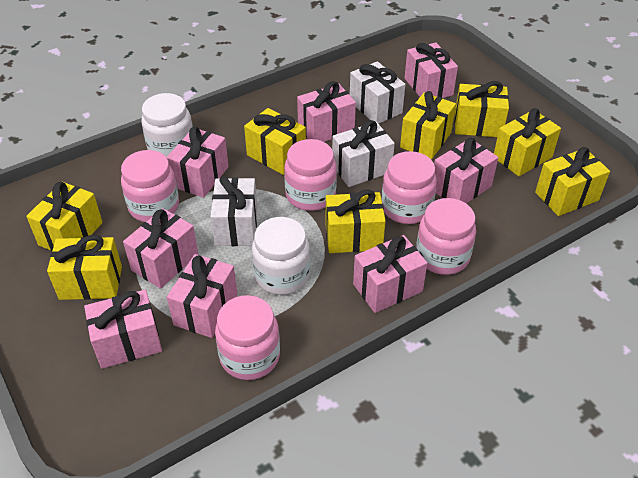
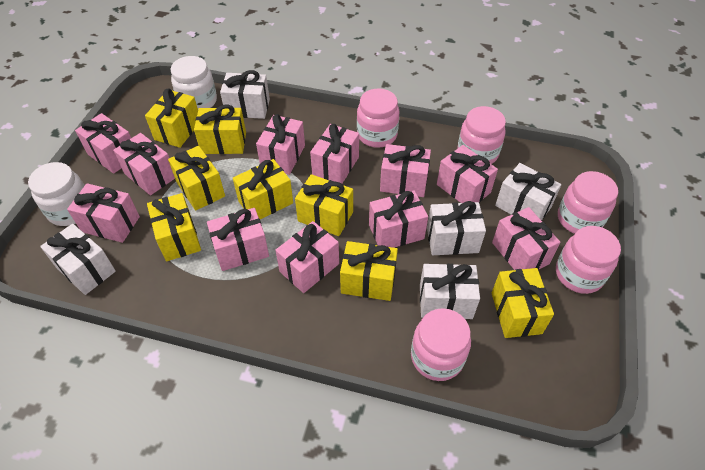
pink gift: [84,289,162,369] [123,208,198,289] [167,127,229,198] [167,254,237,338] [297,81,356,142] [353,235,427,313] [405,43,458,98] [434,138,498,203] = 8 -> [67,183,140,243] [75,113,131,174] [113,133,175,195] [207,208,269,271] [256,114,305,175] [275,221,339,293] [310,124,359,184] [369,190,428,248] [380,144,431,197] [437,145,498,203] [492,207,560,270] = 11
white gift: [210,176,257,246] [332,120,395,187] [350,61,405,124] = 3 -> [40,224,116,295] [220,70,270,119] [420,264,480,319] [427,201,486,255] [495,163,561,221] = 5

